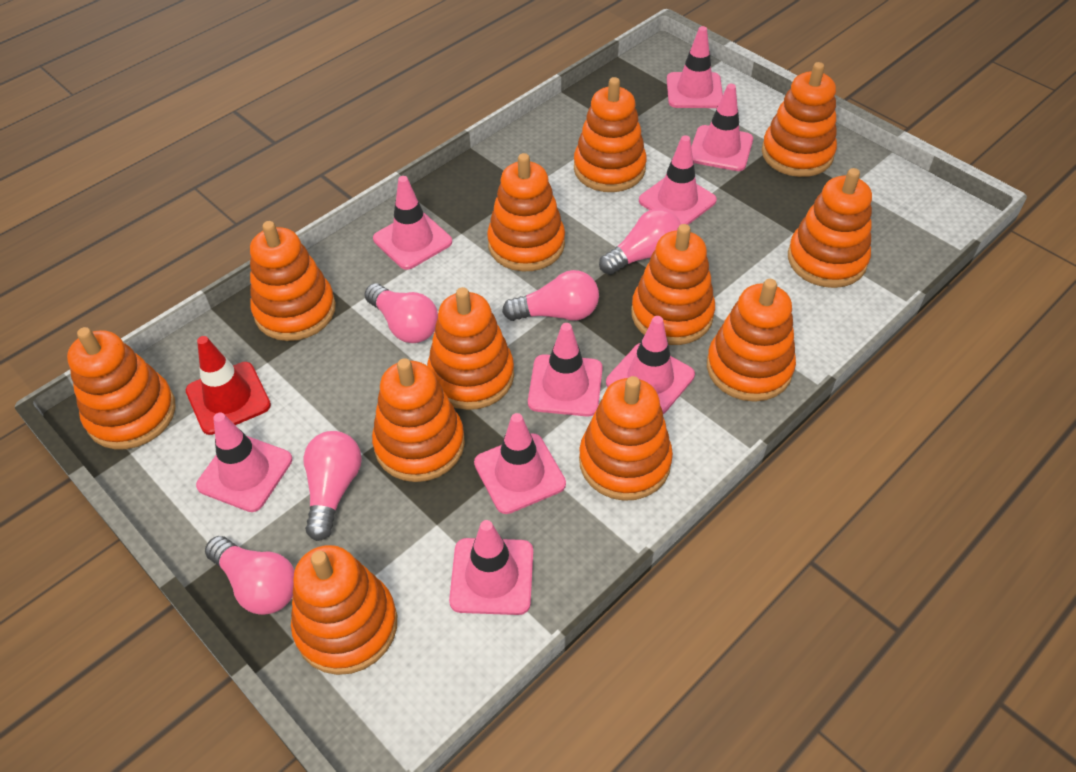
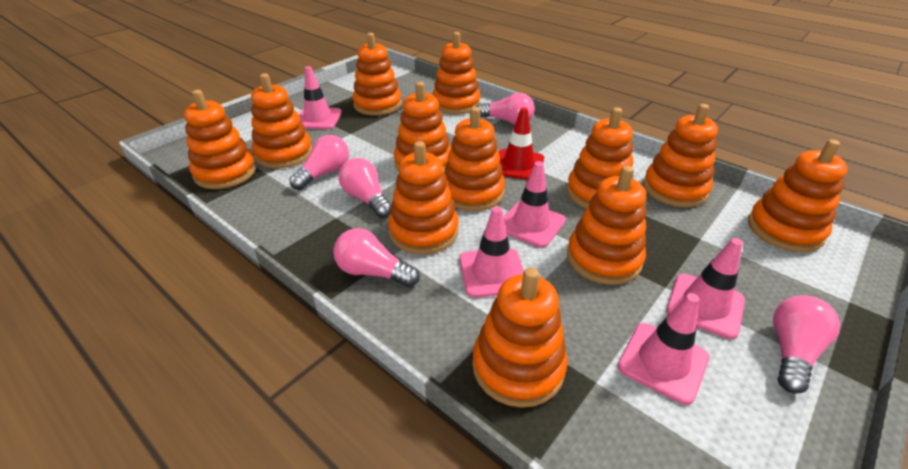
pink traffic cone: [196,413,292,512] [373,176,452,270] [449,520,533,615] [474,413,566,514] [528,323,603,416] [606,316,695,414] [639,135,717,225] [667,26,723,108] [691,84,753,171] = 9 -> [299,66,342,129] [459,207,524,298] [504,161,566,248] [618,293,709,405] [666,238,745,339] = 5

